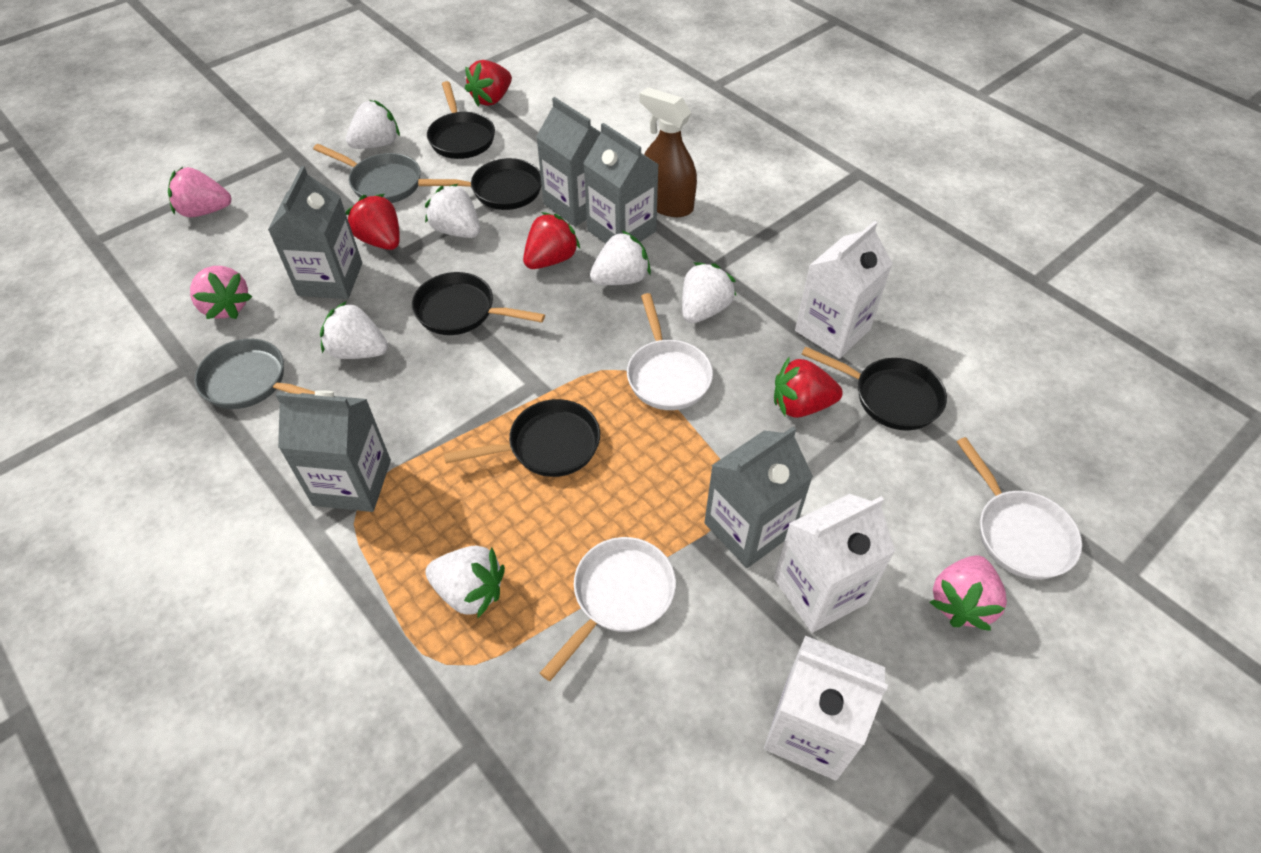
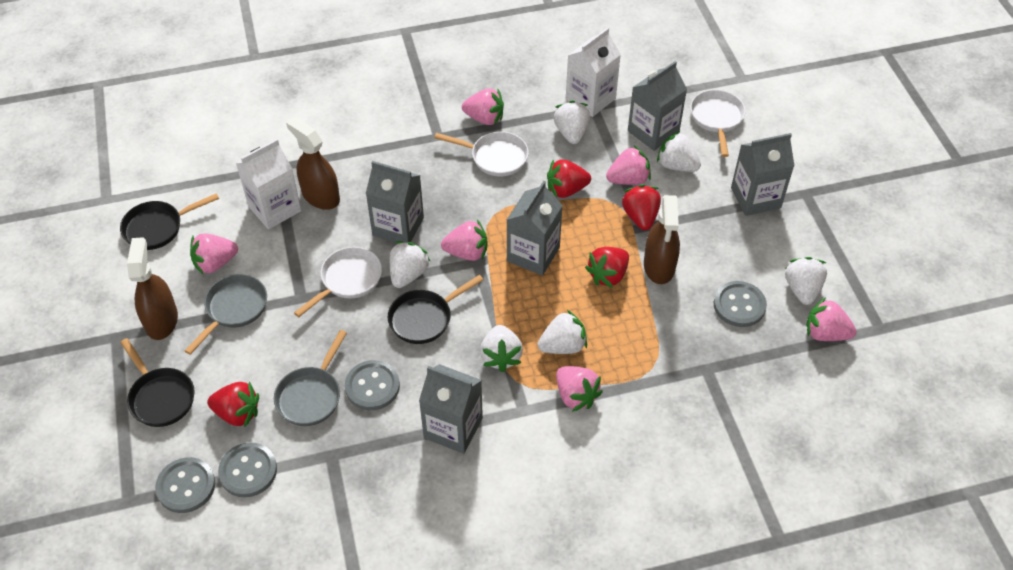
black pan: [412,272,545,335] [418,158,542,210] [427,81,495,159] [444,399,600,477] [801,346,947,431] = 5 -> [120,193,219,250] [120,338,195,427] [388,275,483,344] = 3
brown spray bottle: [639,87,697,217] = 1 -> [127,237,178,340] [286,117,340,210] [644,195,680,284] = 3
grey button: none = 0 -> [155,457,215,513] [218,442,277,497] [345,360,400,410] [714,281,767,327] = 4
pink strawberry: [168,167,231,217] [190,266,252,319] [930,555,1007,631] = 3 -> [190,234,238,274] [441,220,488,261] [462,88,504,125] [556,366,603,412] [606,146,651,185] [806,297,857,341] = 6
white carton: [764,636,888,780] [774,494,895,633] [795,221,893,359] = 3 -> [236,139,301,229] [566,27,621,117] = 2

